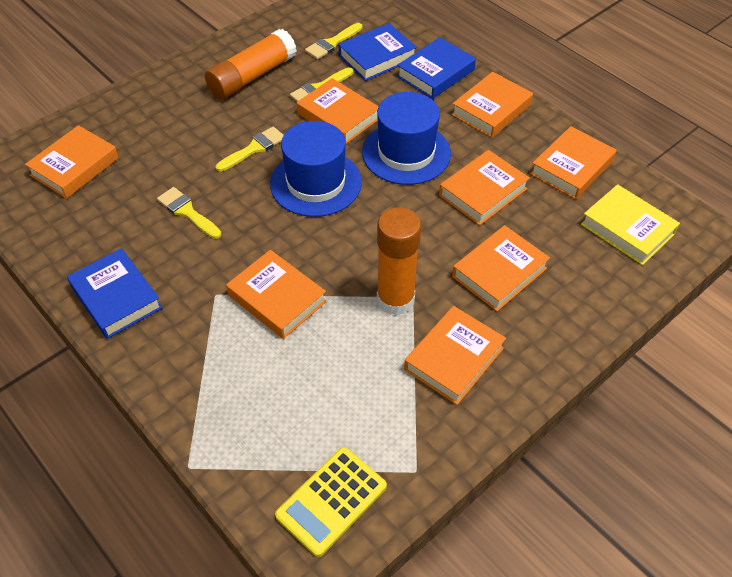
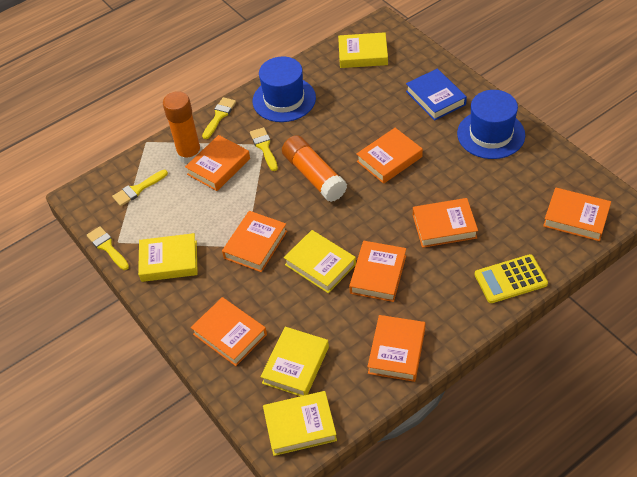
blue book: [67,248,162,339] [339,23,417,81] [397,37,476,99] = 3 -> [406,69,467,121] = 1
yellow book: [581,184,680,265] = 1 -> [138,233,198,282] [260,327,329,396] [263,391,337,456] [284,230,356,293] [338,32,388,68] = 5

